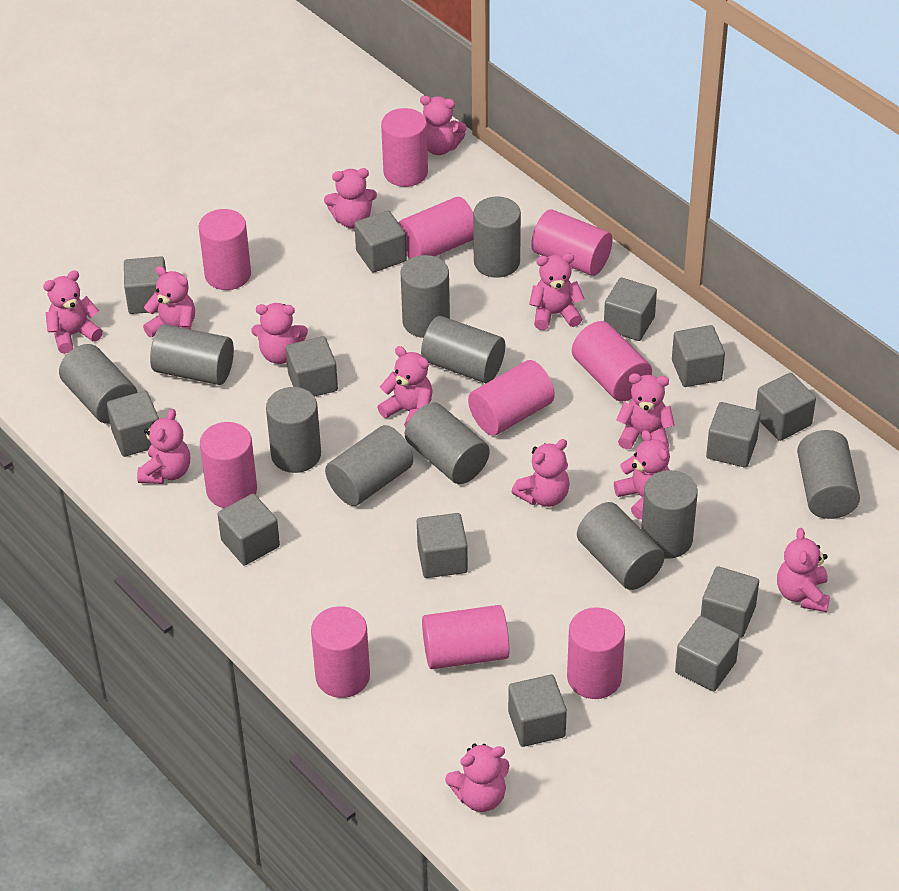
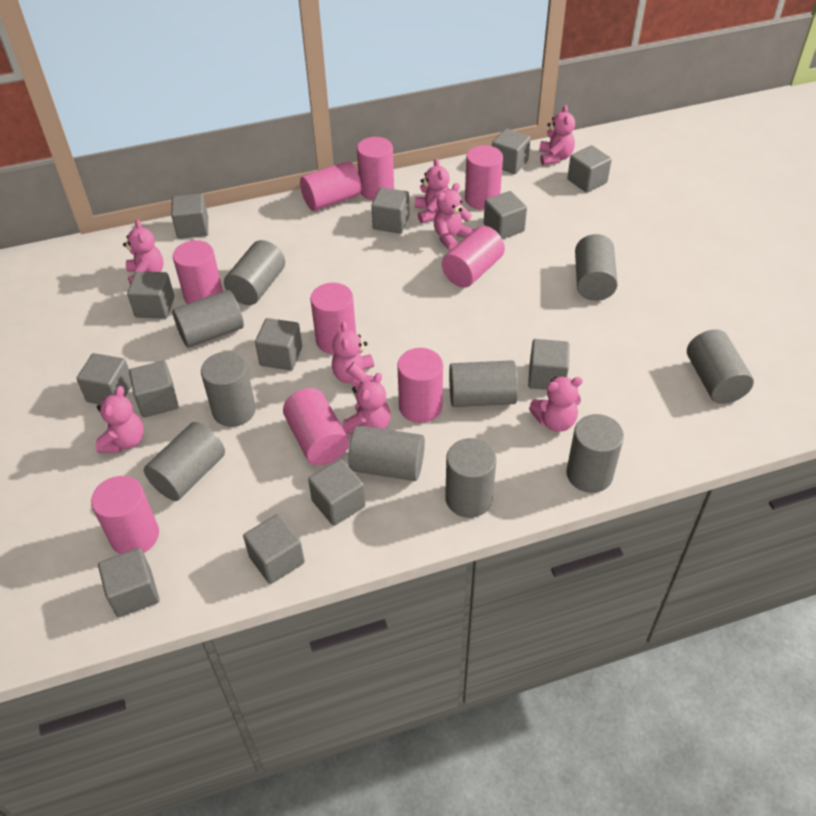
grey cylinder: [59,344,138,424] [150,324,234,385] [266,387,321,473] [325,425,413,506] [400,255,450,338] [405,402,490,484] [421,316,505,383] [473,196,521,278] [577,502,665,590] [641,470,698,559] [797,430,860,519] = 11 -> [144,422,225,501] [172,290,244,348] [201,352,256,427] [224,240,285,305] [348,425,425,481] [445,438,496,518] [449,360,518,407] [566,414,624,493] [575,234,618,301] [687,329,754,404] = 10
pink cylinder: [199,209,251,290] [200,422,257,508] [311,606,370,698] [381,108,428,187] [398,197,474,259] [422,605,509,669] [468,360,555,436] [531,209,613,276] [567,607,625,699] [572,321,652,402] = 10 -> [91,476,159,554] [173,240,223,304] [283,388,349,465] [300,161,362,211] [310,283,356,354] [357,137,394,200] [397,348,443,423] [442,226,505,288] [465,145,503,210] = 9
pink teddy bear: [43,271,103,354] [137,409,190,484] [143,266,195,337] [252,303,308,364] [324,168,377,229] [378,346,433,428] [420,95,467,155] [445,744,510,812] [511,439,570,507] [529,253,585,330] [614,430,670,519] [616,373,675,450] [777,528,830,612] = 13 -> [96,386,144,453] [123,219,163,284] [332,321,374,388] [342,373,391,434] [415,158,450,223] [434,183,475,251] [529,377,583,432] [539,105,575,165] = 8

